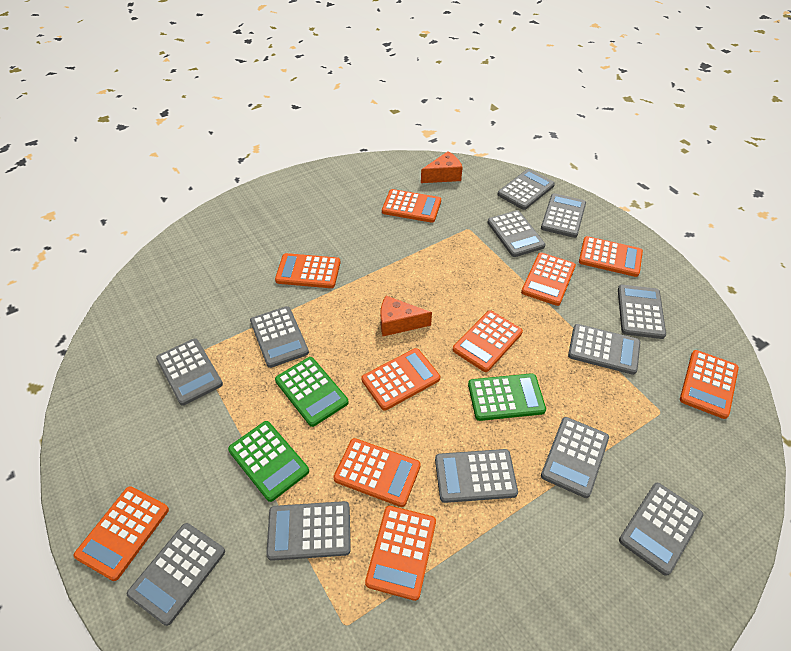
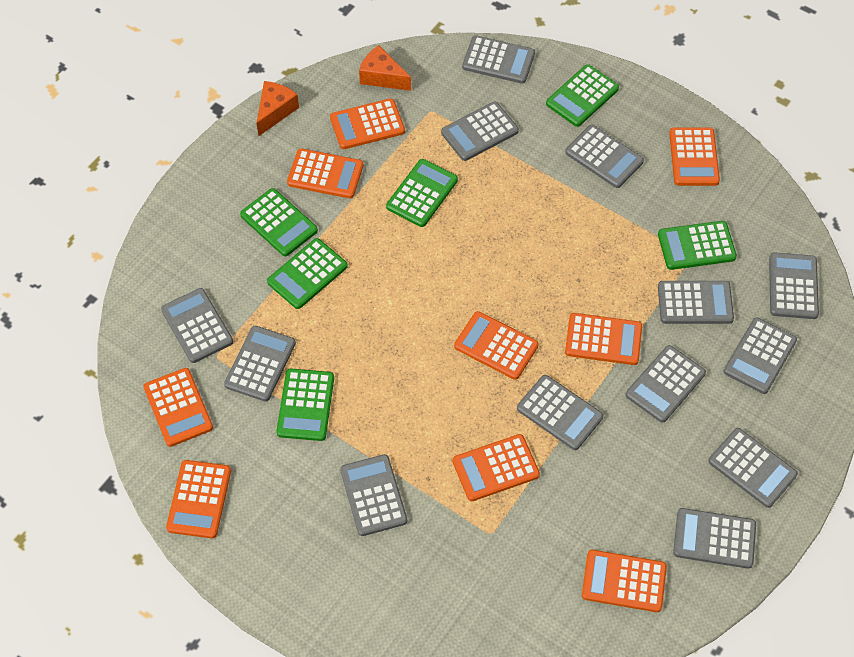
green calculator: [228,421,309,502] [275,357,348,427] [468,373,546,421] = 3 -> [240,188,318,256] [267,238,348,309] [276,369,334,441] [386,159,458,227] [546,64,619,127] [658,221,737,270] = 6
grey calculator: [127,523,225,626] [156,338,223,406] [250,306,309,368] [266,501,351,561] [435,449,518,503] [487,210,545,257] [498,169,555,210] [541,193,586,238] [541,417,609,498] [568,324,640,375] [618,285,666,339] [619,483,703,576] = 12 -> [161,288,233,363] [224,326,296,402] [340,454,407,536] [441,102,519,161] [462,35,535,84] [517,375,603,450] [565,125,644,188] [626,345,706,423] [658,281,734,324] [673,508,756,569] [708,428,798,508] [724,317,797,394] [769,252,819,319] = 13
orange calculator: [73,486,169,581] [275,253,340,288] [333,438,421,507] [361,348,440,411] [365,506,436,601] [382,189,441,223] [453,310,523,372] [521,253,576,306] [579,236,643,277] [680,350,739,419] = 10 -> [143,368,213,447] [166,460,231,538] [287,149,363,198] [330,98,405,149] [453,434,540,501] [454,311,539,380] [565,313,642,365] [582,550,667,612] [669,127,720,186] = 9

